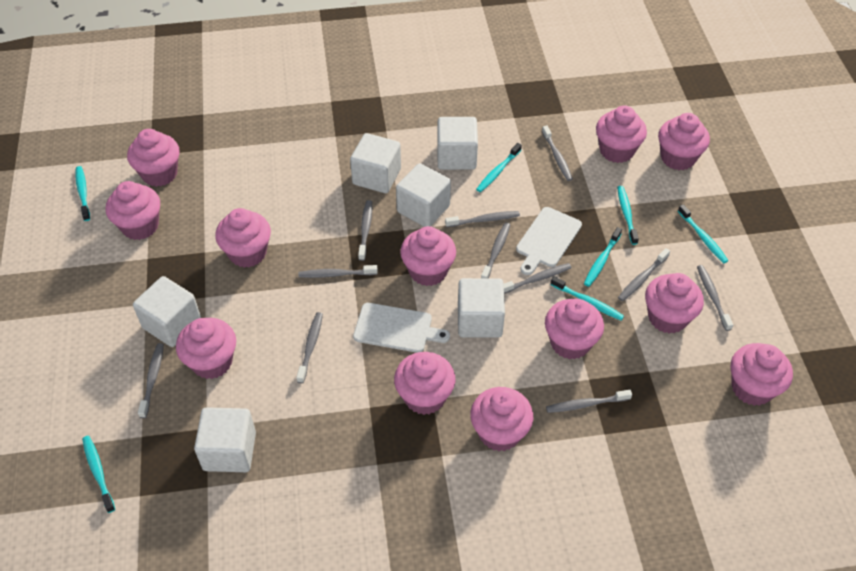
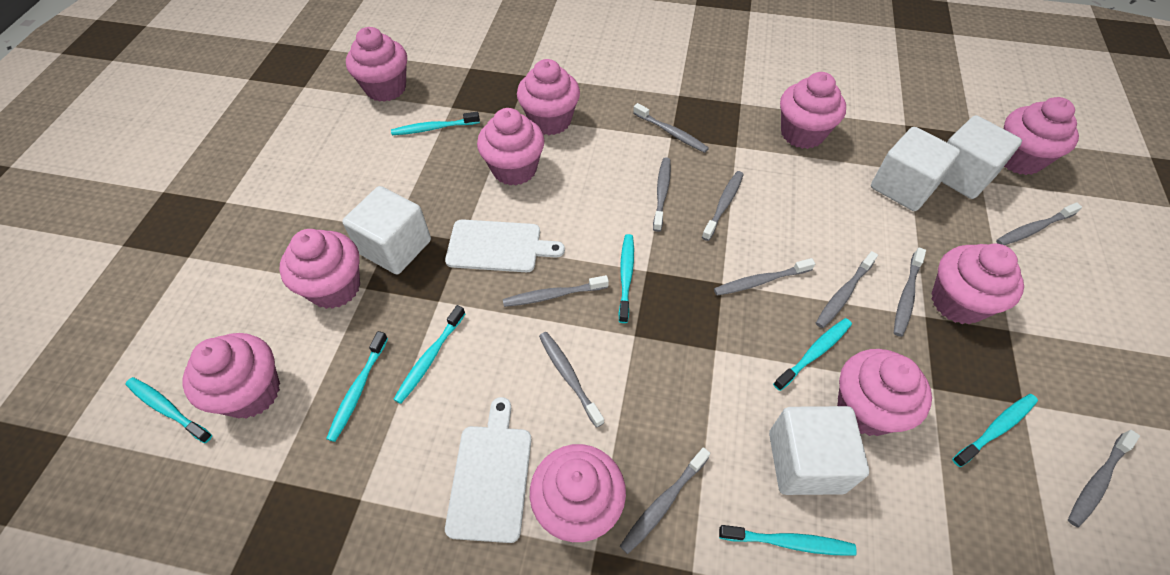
pink cupcake: [106,181,160,240] [127,129,179,187] [176,318,236,379] [215,208,271,268] [394,352,456,415] [400,226,456,286] [470,387,533,451] [545,299,604,360] [596,106,647,163] [645,273,704,334] [658,113,710,170] [731,343,793,406] = 12 -> [183,333,280,419] [280,229,360,309] [346,27,407,102] [477,108,544,185] [517,59,580,135] [530,444,626,542] [780,72,846,149] [837,349,932,436] [931,243,1024,324] [1004,97,1079,175] = 10
turquoise toothbrush: [75,166,90,221] [82,436,115,513] [476,143,522,192] [550,276,624,321] [584,227,622,287] [617,186,639,245] [678,204,728,263] = 7 -> [125,377,212,443] [326,331,388,442] [391,112,480,135] [393,305,465,404] [619,234,634,323] [719,525,857,556] [773,318,852,391] [952,394,1038,467] = 8
white cube: [133,276,201,347] [194,407,256,472] [350,133,401,193] [396,163,451,227] [437,117,478,170] [458,278,505,338] = 6 -> [342,186,431,274] [769,406,869,495] [871,127,960,211] [941,115,1022,199] = 4

